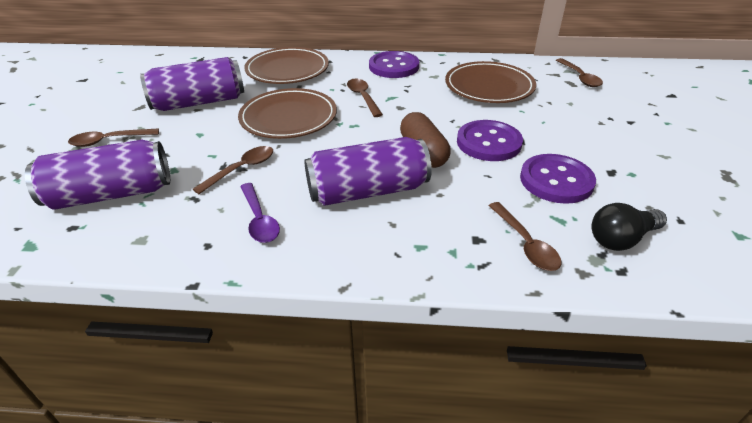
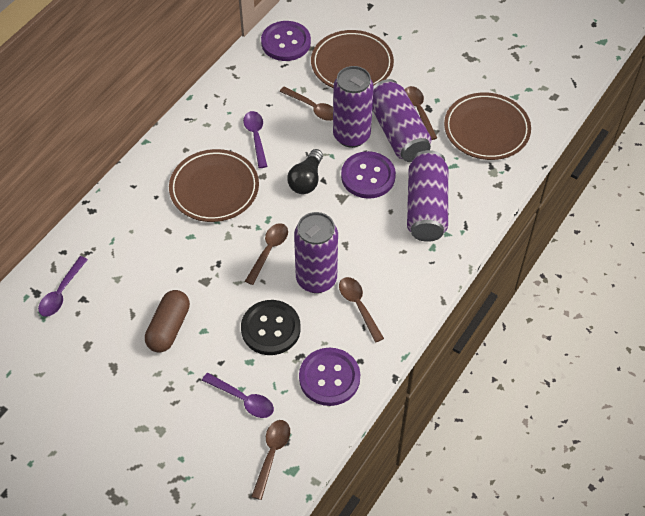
black button: none = 0 -> [241,300,301,355] = 1
purple can: [25,140,170,210] [140,57,244,111] [304,137,432,206] = 3 -> [294,212,338,293] [333,66,374,148] [372,79,431,162] [407,150,448,242] = 4
purple spoon: [240,183,280,243] = 1 -> [38,256,88,317] [202,373,274,418] [243,111,267,168] = 3

